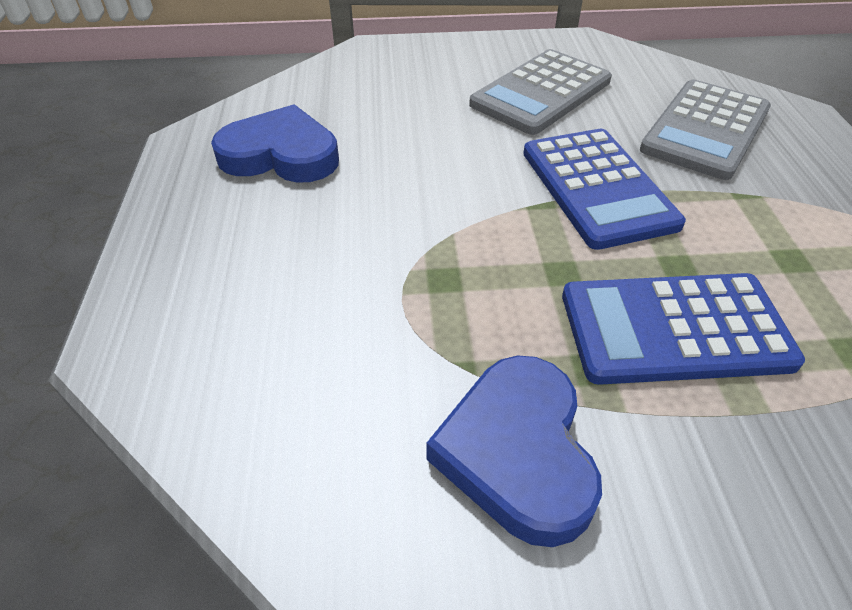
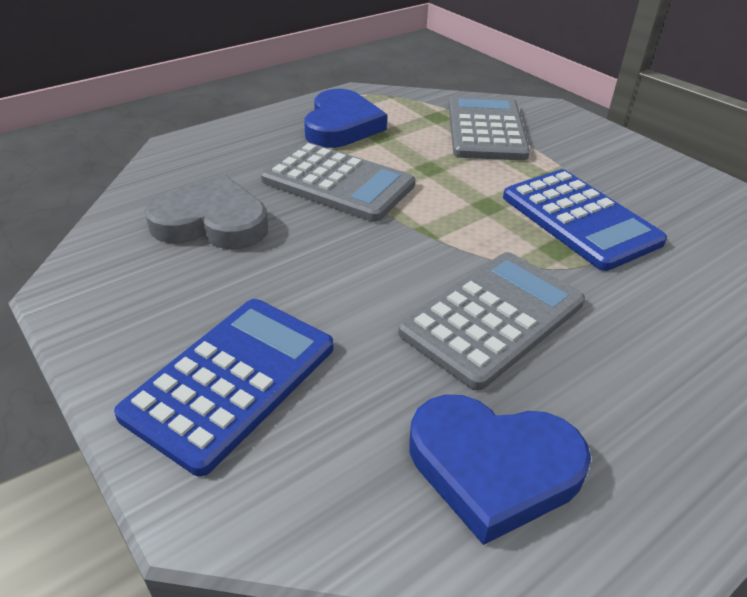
grey calculator: [469,49,612,135] [640,80,771,180] = 2 -> [261,142,415,222] [398,252,585,391] [449,95,530,160] = 3
grey heart: none = 0 -> [144,175,268,249] = 1

